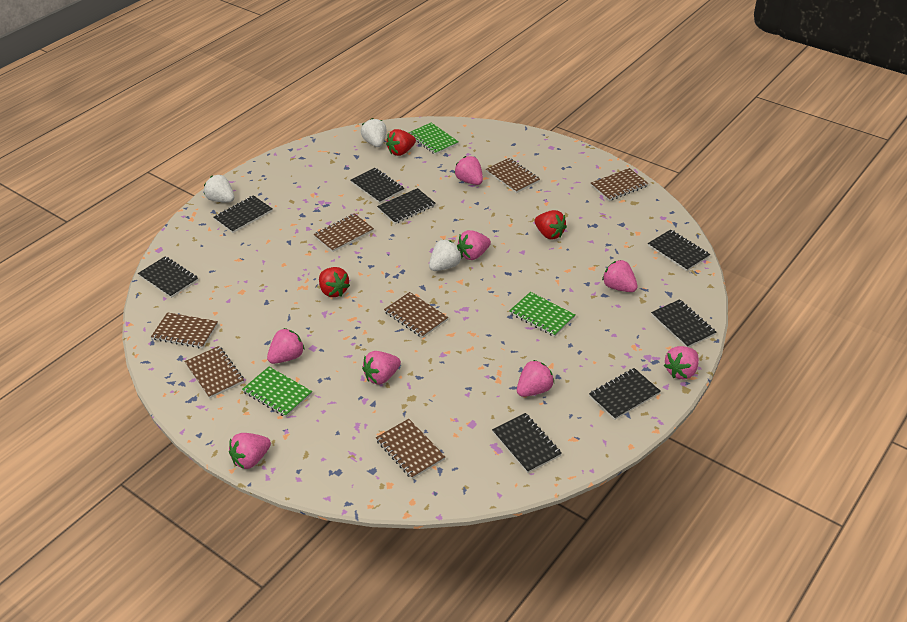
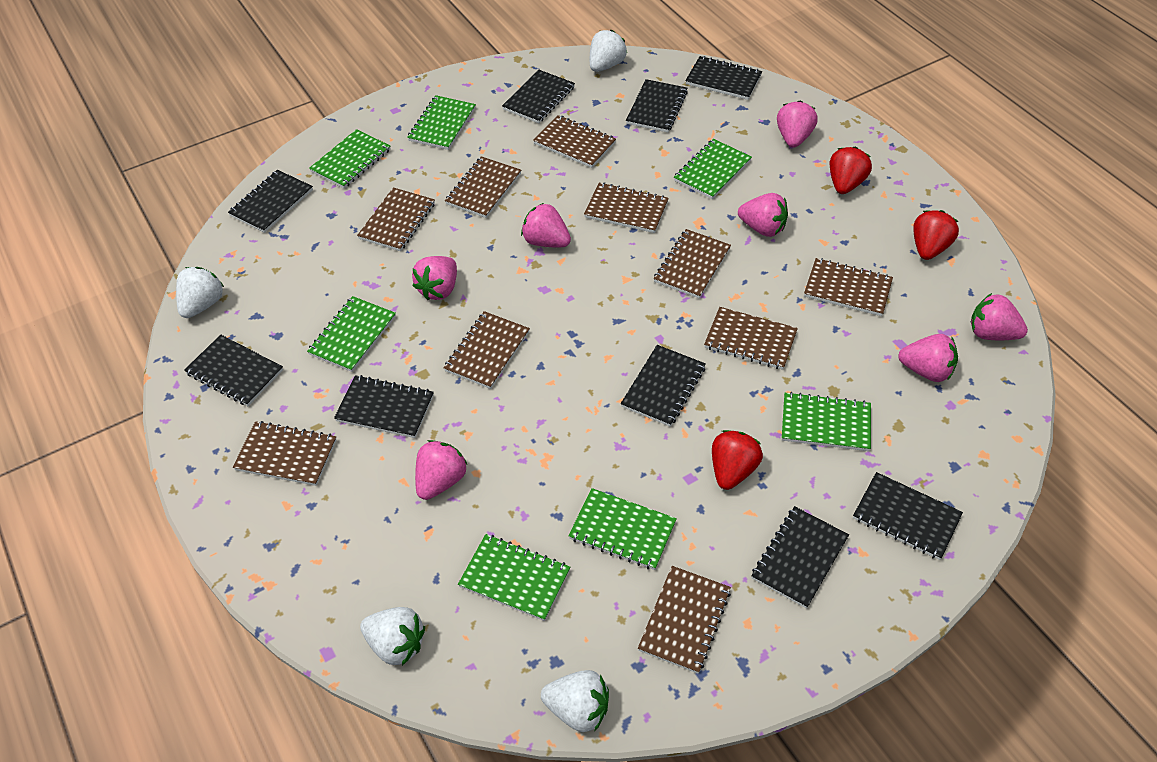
black notebook: [138,256,198,298] [214,195,273,233] [351,168,404,203] [377,188,436,224] [492,413,562,473] [589,368,660,420] [648,230,710,271] [651,299,716,347] = 8 -> [184,335,283,406] [228,170,313,233] [334,375,434,438] [502,70,575,123] [621,345,706,427] [626,79,688,132] [685,56,762,100] [751,506,849,609] [853,472,963,560] = 9
brown notebook: [151,312,218,348] [185,346,244,398] [313,213,374,252] [376,419,446,479] [384,292,448,338] [486,158,540,193] [591,168,649,201] = 7 -> [233,421,336,486] [357,187,435,251] [444,311,530,389] [445,156,521,218] [533,115,616,168] [584,182,669,233] [638,566,731,674] [654,229,731,298] [704,307,798,370] [804,258,893,316] = 10
green notebook: [242,367,312,417] [409,123,459,155] [509,292,576,337] = 3 -> [307,296,396,372] [309,129,390,189] [407,95,476,150] [458,534,570,621] [568,488,677,570] [674,139,752,199] [782,392,871,451] = 7
pink strawberry: [229,433,271,469] [267,328,305,364] [362,351,401,385] [454,156,483,185] [457,230,491,260] [517,360,554,397] [602,260,638,292] [664,346,699,379] = 8 -> [412,256,457,300] [415,440,467,500] [521,203,571,247] [738,193,788,237] [777,101,818,148] [898,334,958,382] [971,293,1028,340] = 7
white strawberry: [204,175,234,202] [361,118,387,147] [429,239,462,271] = 3 -> [176,267,224,318] [360,607,425,666] [541,670,609,732] [590,30,627,72] = 4

